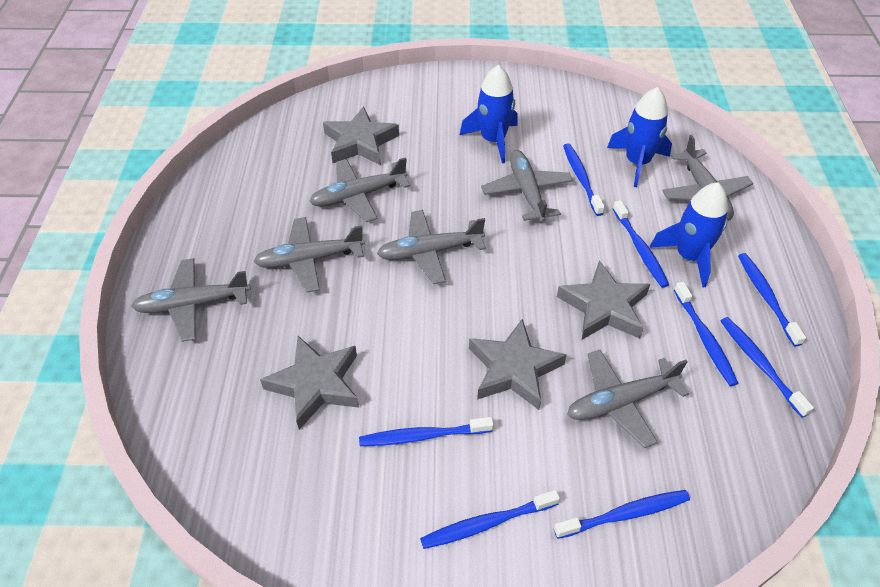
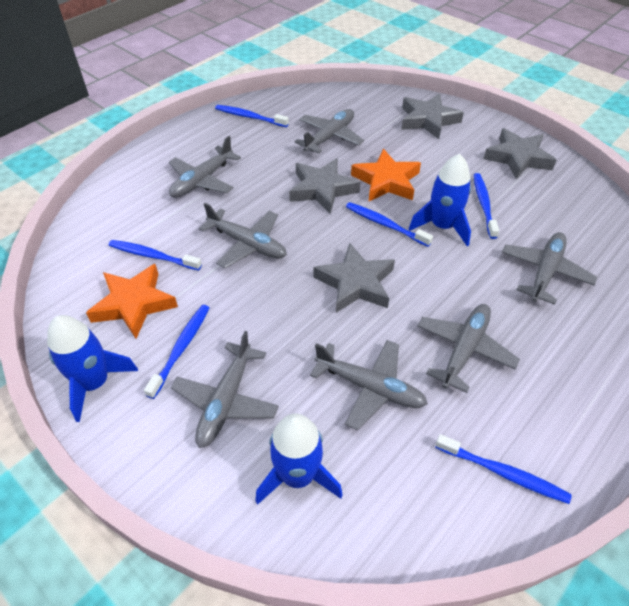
blue toothbrush: [359,417,494,446] [420,490,560,549] [554,490,690,539] [563,144,605,216] [613,200,669,288] [674,282,738,386] [721,317,814,418] [738,253,806,347] = 8 -> [109,240,202,271] [144,305,209,399] [215,105,289,127] [346,202,433,247] [435,434,572,504] [474,173,499,239] = 6
orange star: none = 0 -> [86,264,178,339] [351,149,421,201] = 2

